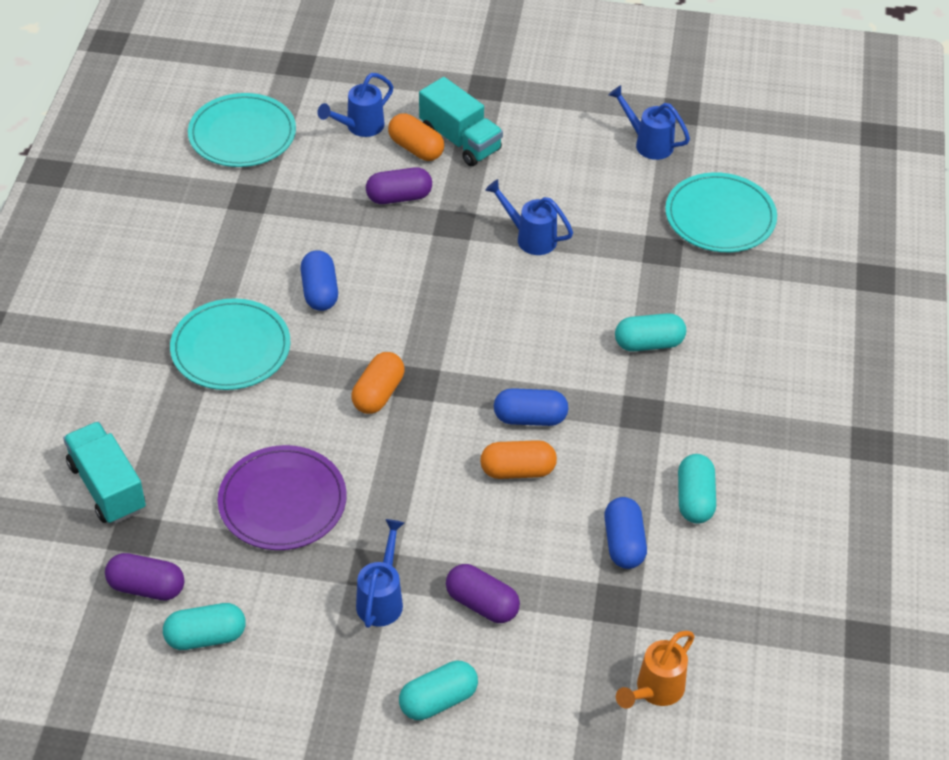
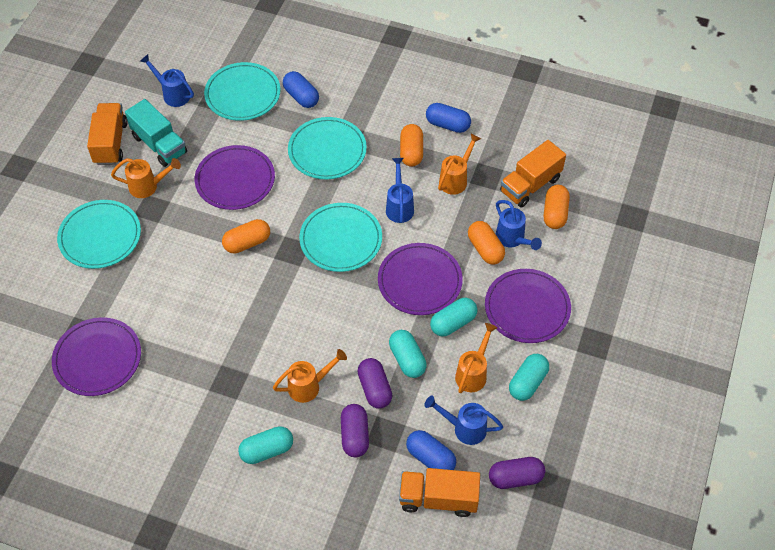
orange capsule: [351,352,404,414] [388,113,444,161] [480,440,557,479] = 3 -> [222,219,270,253] [400,124,423,167] [468,221,505,265] [543,185,570,229] = 4
orange truck: none = 0 -> [87,103,128,165] [399,468,480,517] [500,140,566,208] = 3
orange watering can: [616,631,695,709] = 1 -> [111,158,181,198] [273,349,347,403] [438,134,481,195] [455,323,497,393] = 4
purple plate: [218,445,347,550] = 1 -> [52,317,141,396] [195,145,275,210] [378,243,463,315] [485,269,571,343] = 4
turquoise plate: [170,298,290,390] [188,93,296,167] [665,172,777,252] = 3 -> [57,200,141,269] [204,62,281,121] [288,117,367,179] [299,203,382,272] = 4
turquoise truck: [63,422,146,524] [419,77,503,166] = 2 -> [125,99,187,167] = 1

